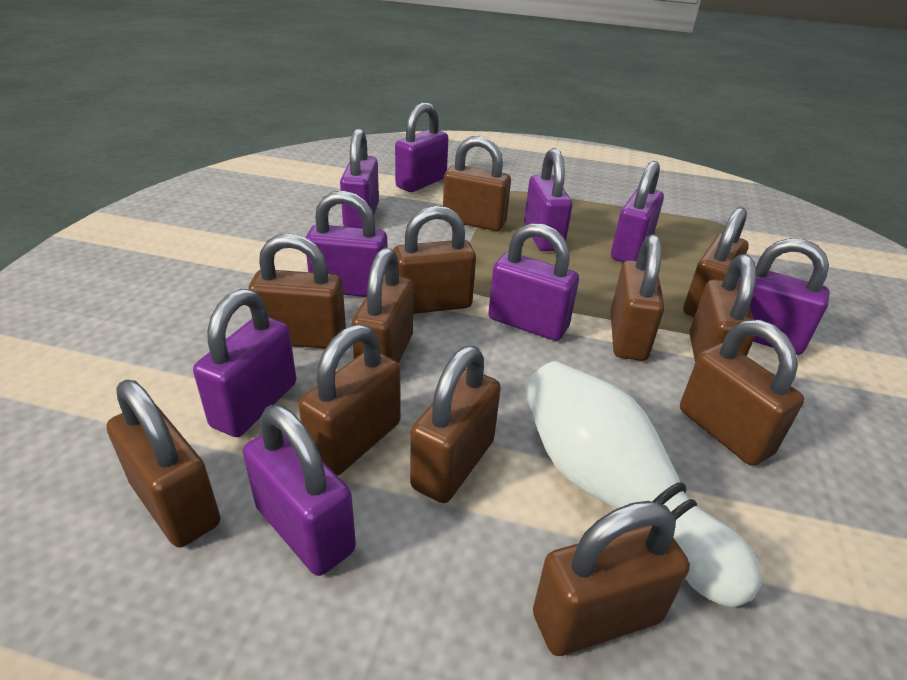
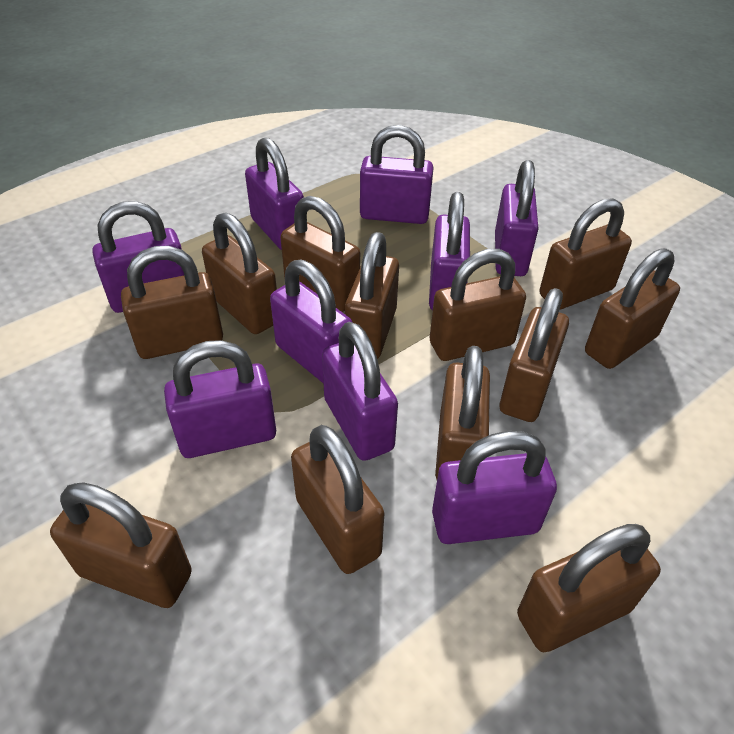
white bowling pin: [524,361,762,607] = 1 -> none = 0

